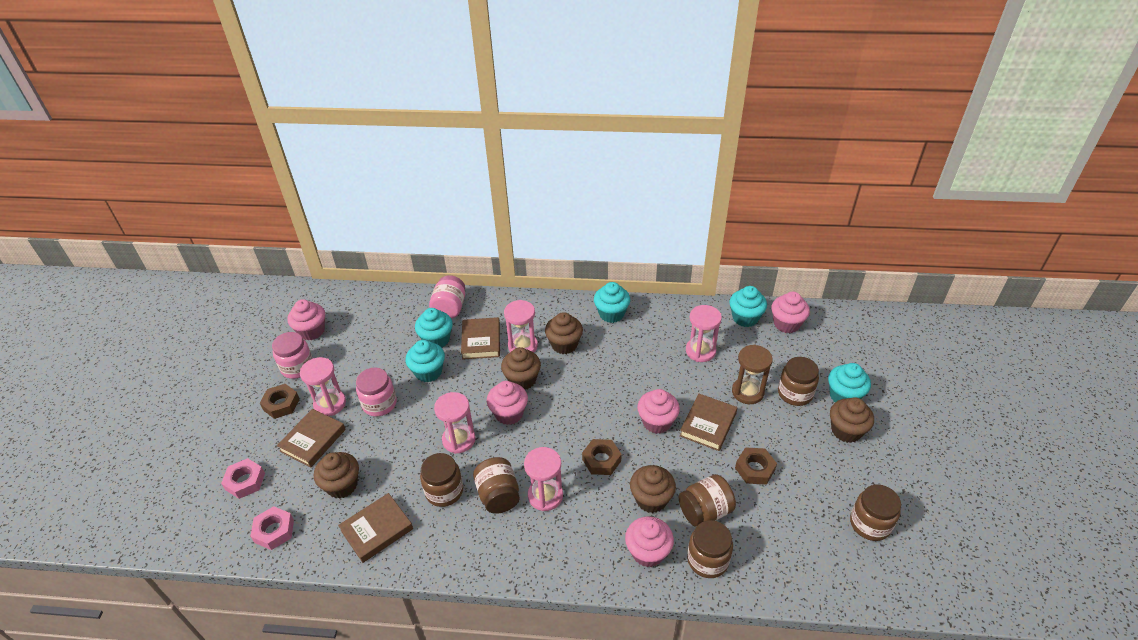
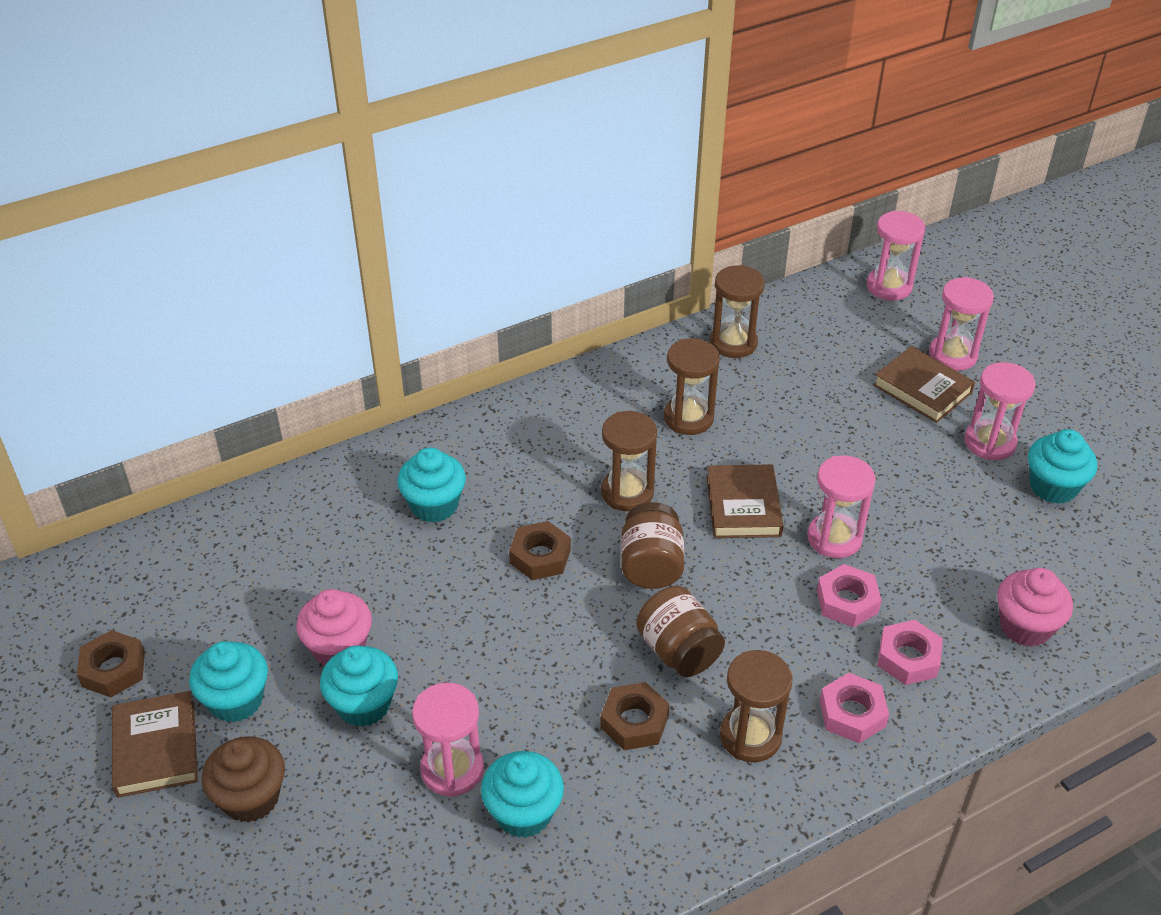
brown book: [277,409,346,468] [338,493,413,563] [461,317,500,360] [680,394,737,451] = 4 -> [112,691,198,798] [707,464,784,538] [873,346,975,423] = 3
brown cupcake: [314,452,359,499] [501,347,541,390] [545,312,583,354] [630,465,676,513] [830,397,874,443] = 5 -> [202,737,285,823] = 1
brown hourglass: [732,344,773,404] = 1 -> [601,411,657,511] [664,338,720,435] [710,265,765,358] [720,650,793,762] = 4
brown jar: [420,453,463,507] [473,457,520,514] [679,474,736,526] [687,520,733,578] [778,357,819,406] [850,484,901,541] = 6 -> [621,502,684,589] [636,586,725,677] = 2
pink cupcake: [287,299,325,340] [487,381,528,425] [625,516,674,567] [637,389,680,434] [771,292,810,333] = 5 -> [296,589,372,666] [997,568,1073,647] = 2
pink jar: [272,332,313,379] [356,367,397,416] [429,275,465,319] = 3 -> none = 0
pink nut: [221,458,265,499] [250,506,294,550] = 2 -> [817,564,882,628] [820,673,889,743] [877,620,943,685] = 3

